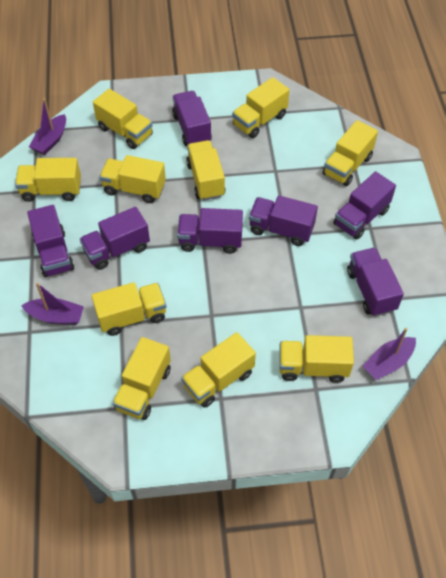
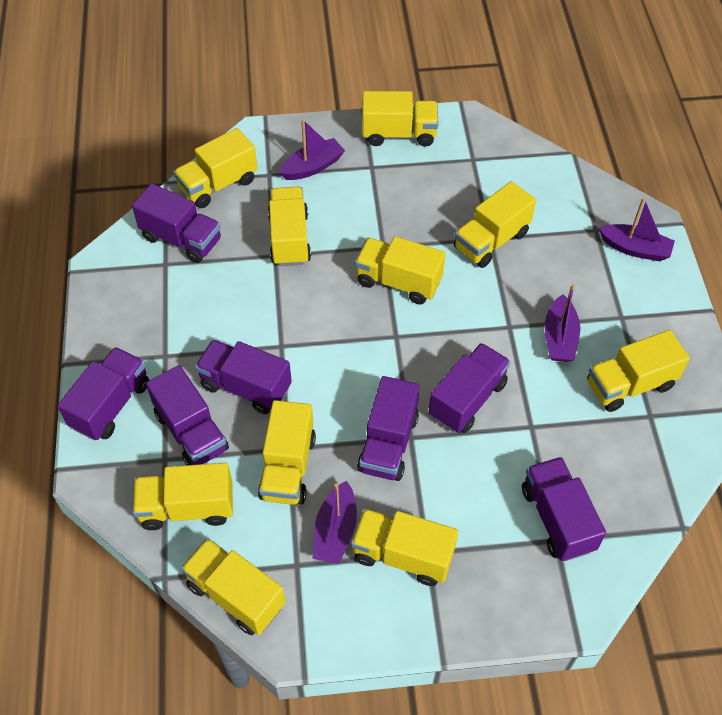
purple boat: [21,283,84,325] [29,98,66,155] [363,328,416,380] = 3 -> [279,120,345,180] [312,481,357,564] [545,284,580,362] [599,198,675,261] = 4

